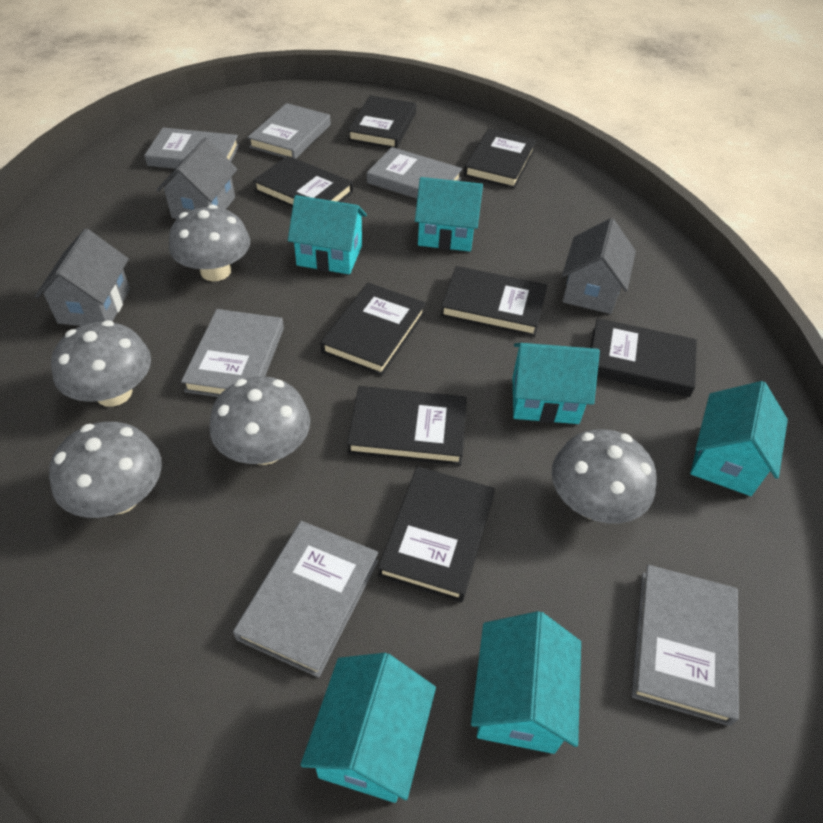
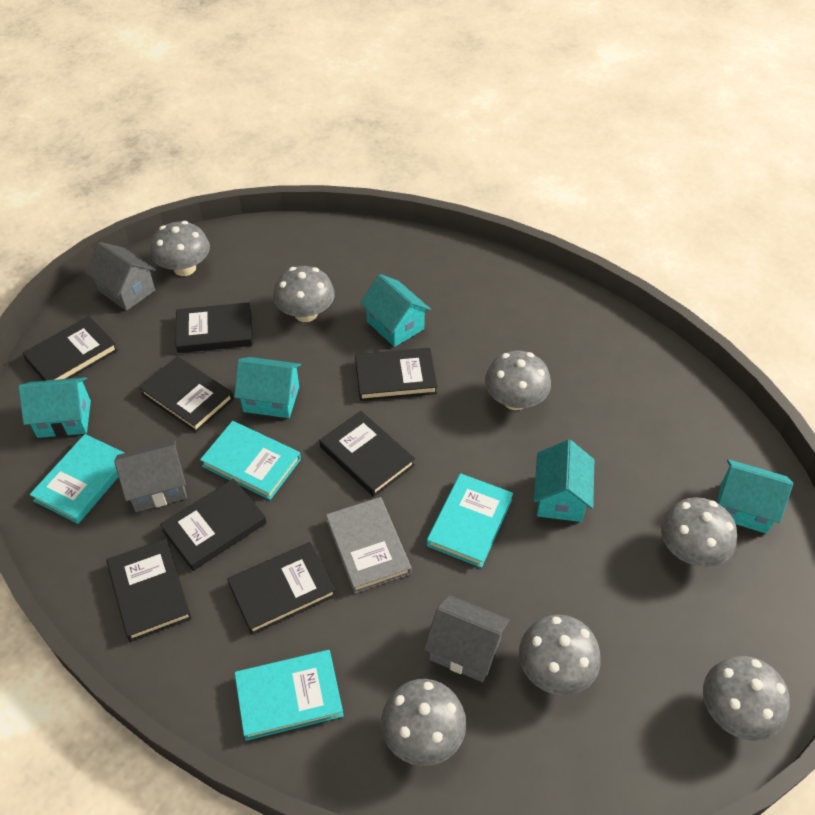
grey book: [144,128,239,169] [181,309,284,397] [233,521,378,678] [248,103,331,159] [367,147,462,199] [632,565,739,726] = 6 -> [326,497,412,594] = 1
grey mushroom: [49,422,162,518] [51,320,151,407] [169,205,250,281] [209,376,310,465] [551,429,656,523] = 5 -> [150,221,210,276] [273,266,335,322] [381,679,466,766] [485,351,551,410] [519,615,601,696] [661,497,737,567] [703,656,790,741] = 7
turquoise book: none = 0 -> [30,434,124,524] [200,421,301,500] [235,650,344,741] [427,473,513,568] = 4
turquoise house: [288,195,367,274] [300,653,436,803] [415,177,483,251] [471,611,581,754] [513,343,600,424] [690,381,788,496] = 6 -> [18,377,91,438] [234,357,301,418] [360,274,431,347] [534,440,594,522] [717,459,793,534] = 5

